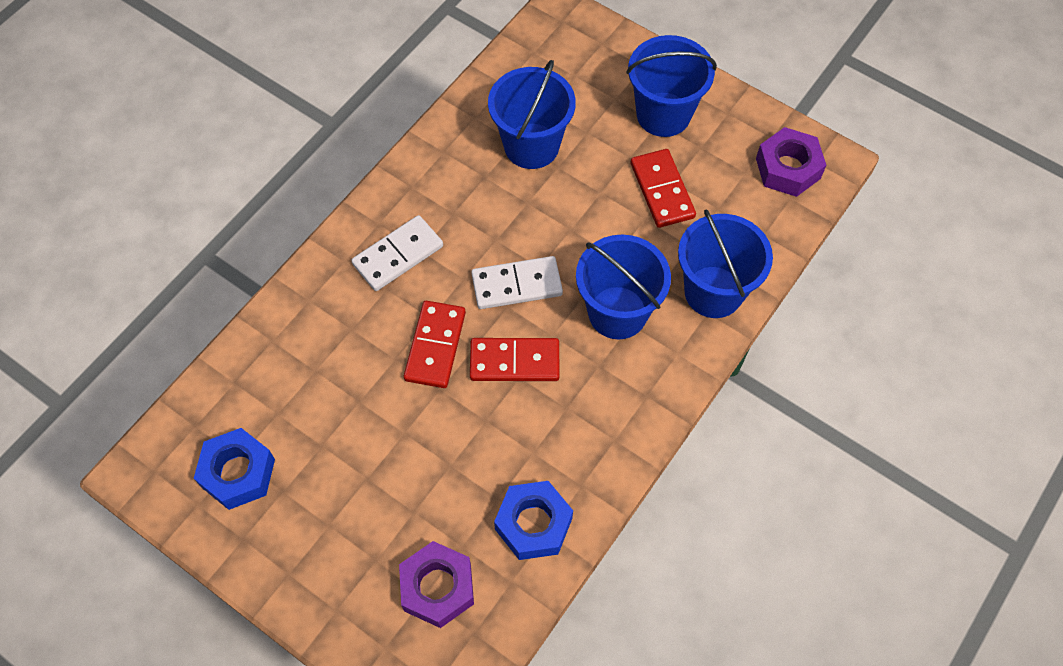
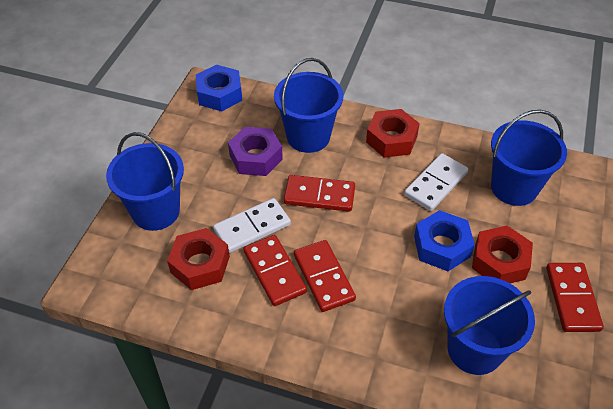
purple nut: [399,541,474,628] [756,127,826,197] = 2 -> [228,127,283,176] = 1
red domino: [404,301,466,388] [470,338,560,381] [630,149,696,228] = 3 -> [243,235,307,306] [284,175,355,212] [294,240,356,312] [546,263,604,332] = 4
red nut: none = 0 -> [167,228,230,290] [366,109,420,158] [472,226,533,283] = 3

